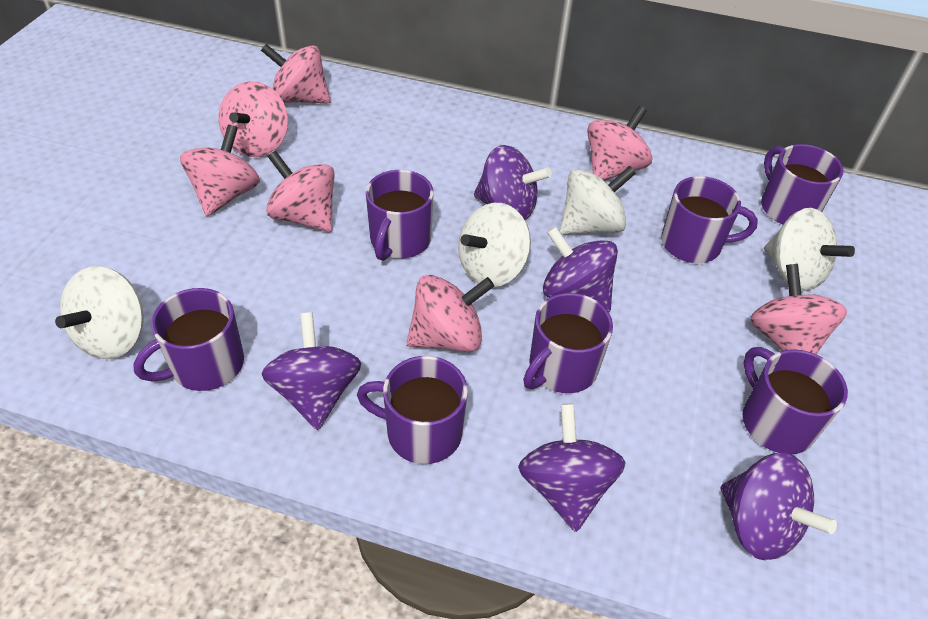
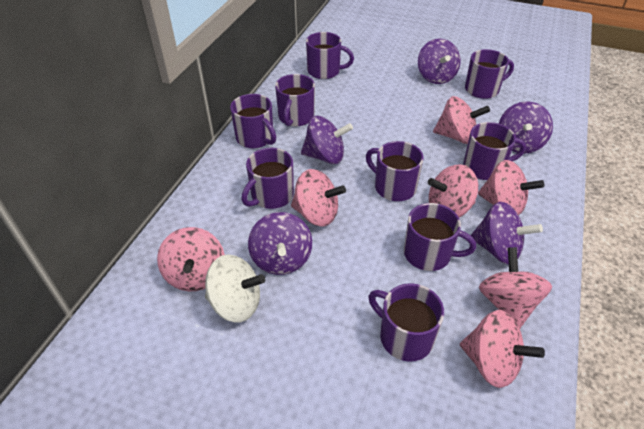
purple mug: [133,288,244,391] [357,356,468,464] [366,170,434,261] [523,293,613,393] [661,176,758,263] [743,347,848,454] [761,144,844,224] = 7 -> [230,94,276,149] [241,148,294,209] [275,74,315,127] [306,32,354,79] [366,141,424,201] [369,283,444,362] [404,203,476,271] [463,122,526,180] [465,49,514,99] = 9
white spinning top: [55,266,144,359] [458,203,531,287] [560,166,636,235] [764,208,855,291] = 4 -> [205,254,265,323] = 1

